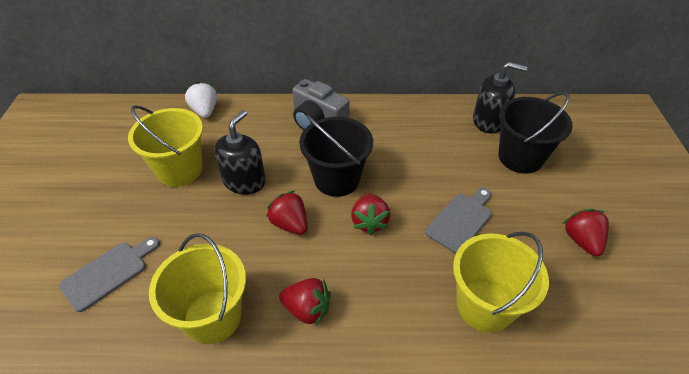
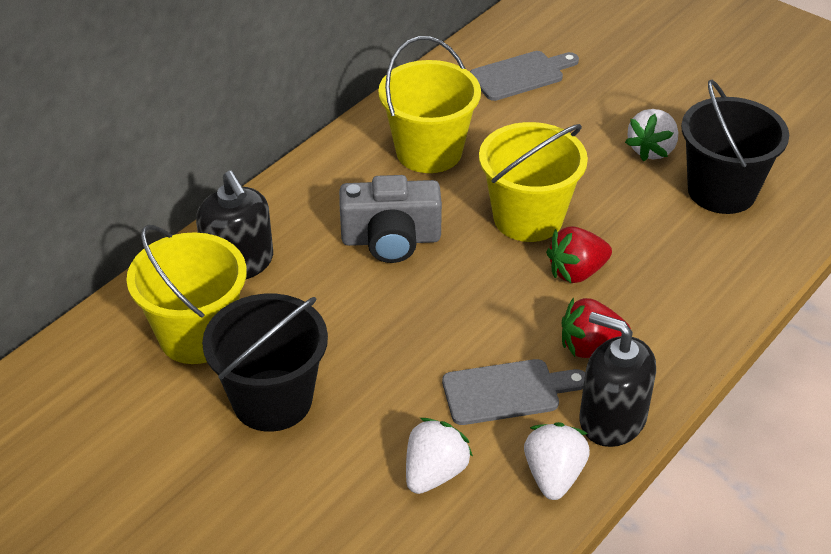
red strawberry: [266,191,308,235] [279,278,331,326] [351,193,390,235] [563,209,609,256] = 4 -> [546,226,612,283] [562,297,631,358] = 2
white strawberry: [184,82,217,118] = 1 -> [406,418,473,494] [524,422,590,500] [625,109,678,161] = 3

